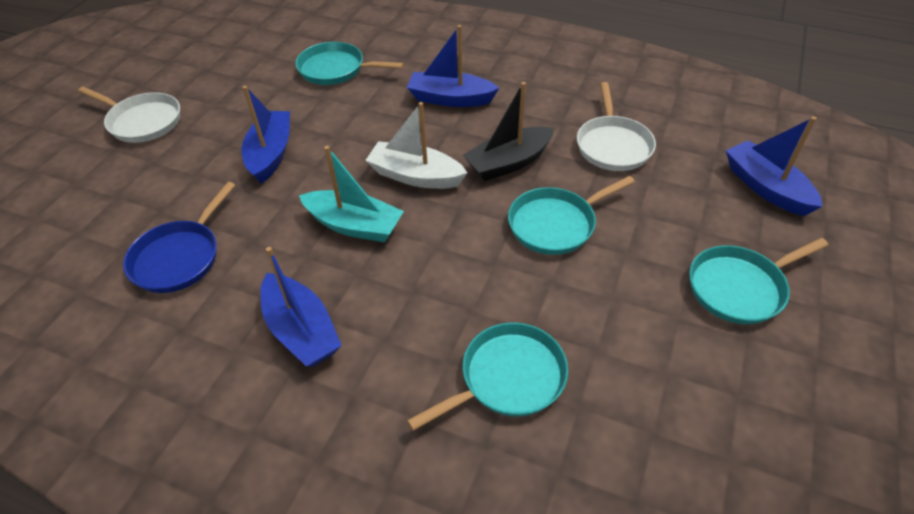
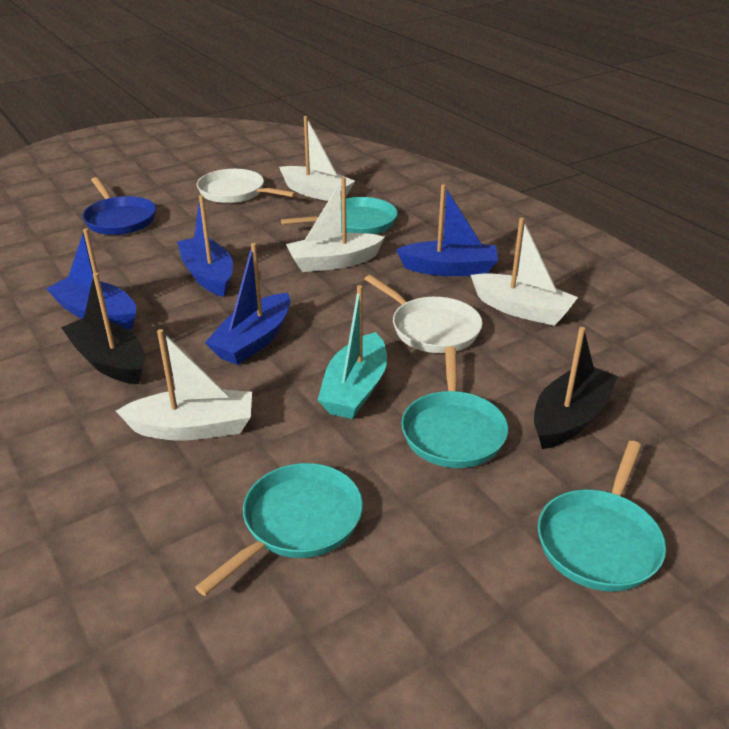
black boat: [463,82,554,181] = 1 -> [61,273,145,384] [534,327,618,449] = 2
white boat: [365,102,467,189] = 1 -> [116,329,252,441] [279,116,355,201] [286,177,385,272] [471,218,578,326] = 4

